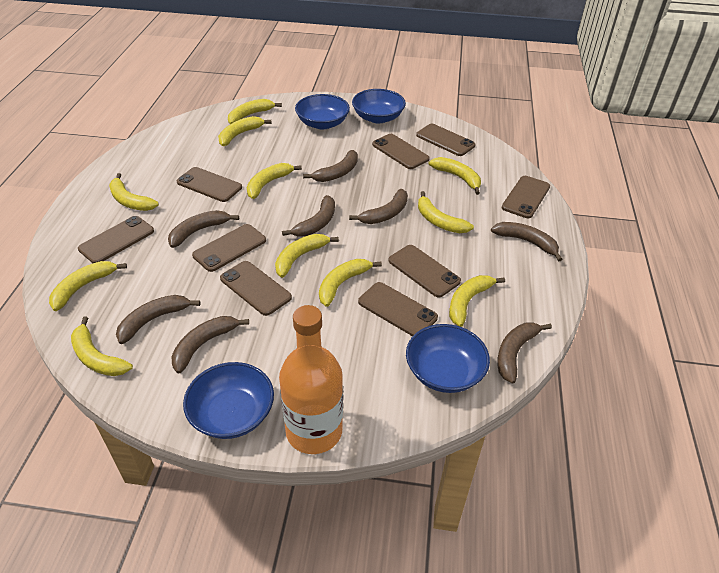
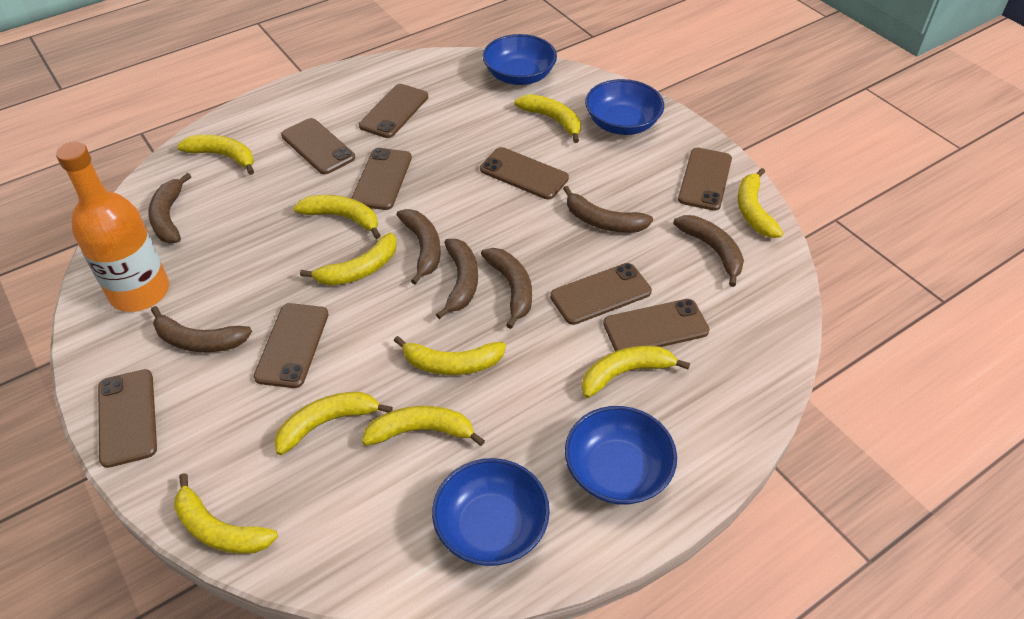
brown banana: [116,295,200,344] [168,210,239,248] [171,316,249,373] [282,195,335,237] [303,150,358,182] [349,189,408,224] [491,222,562,262] [497,322,552,384] = 8 -> [148,173,191,243] [151,306,252,352] [397,209,441,285] [436,239,478,319] [481,248,532,329] [563,186,653,233] [673,215,744,287] = 7
yellow banana: [49,261,127,311] [71,316,133,376] [109,173,159,211] [218,116,271,146] [228,99,282,124] [247,163,302,199] [275,234,339,278] [319,259,382,307] [418,191,474,233] [428,157,481,195] [449,275,505,327] = 11 -> [174,473,278,554] [177,135,254,175] [274,392,393,455] [293,195,381,239] [300,233,397,286] [362,406,485,446] [394,336,506,375] [514,94,581,143] [582,346,690,398] [738,168,783,238] = 10

